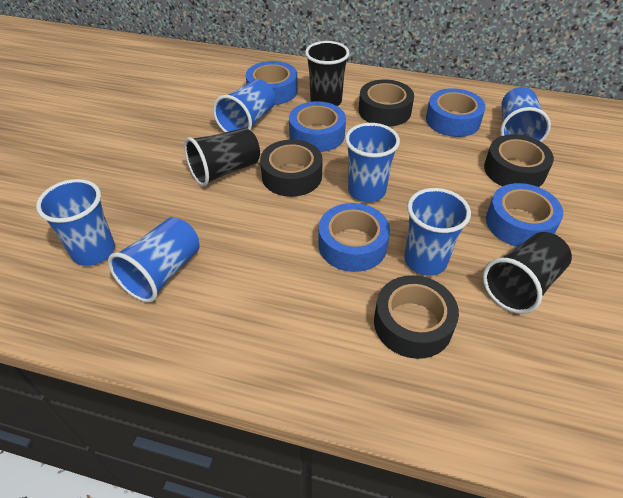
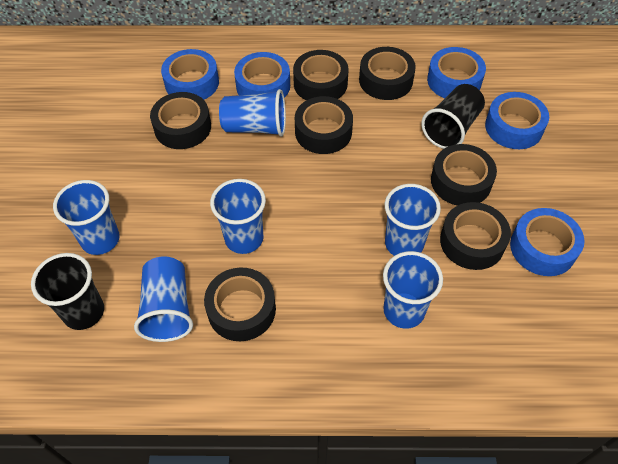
black cup: [184,128,260,186] [305,41,350,106] [483,232,572,314] = 3 -> [31,253,104,330] [421,84,485,149] = 2
black tape: [260,139,323,197] [359,79,414,127] [374,275,459,359] [484,134,554,187] = 4 -> [150,92,211,149] [204,267,276,341] [293,50,349,100] [295,96,353,154] [359,47,416,100] [431,144,497,206] [440,202,511,270] = 7

